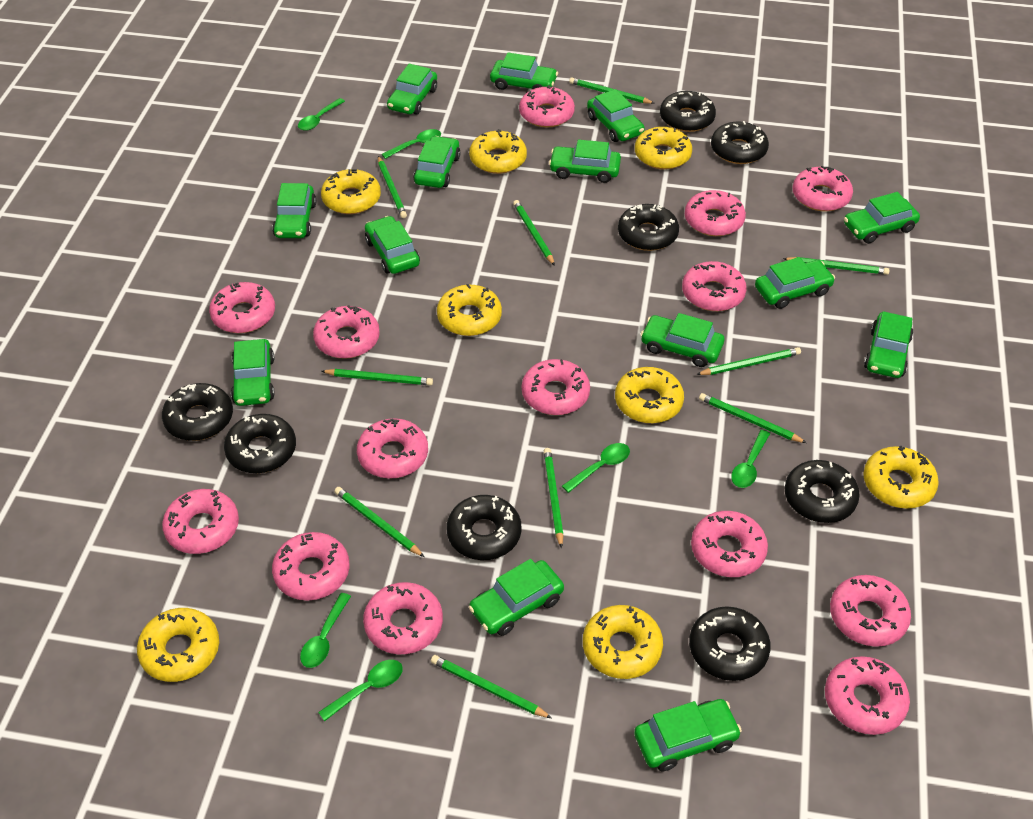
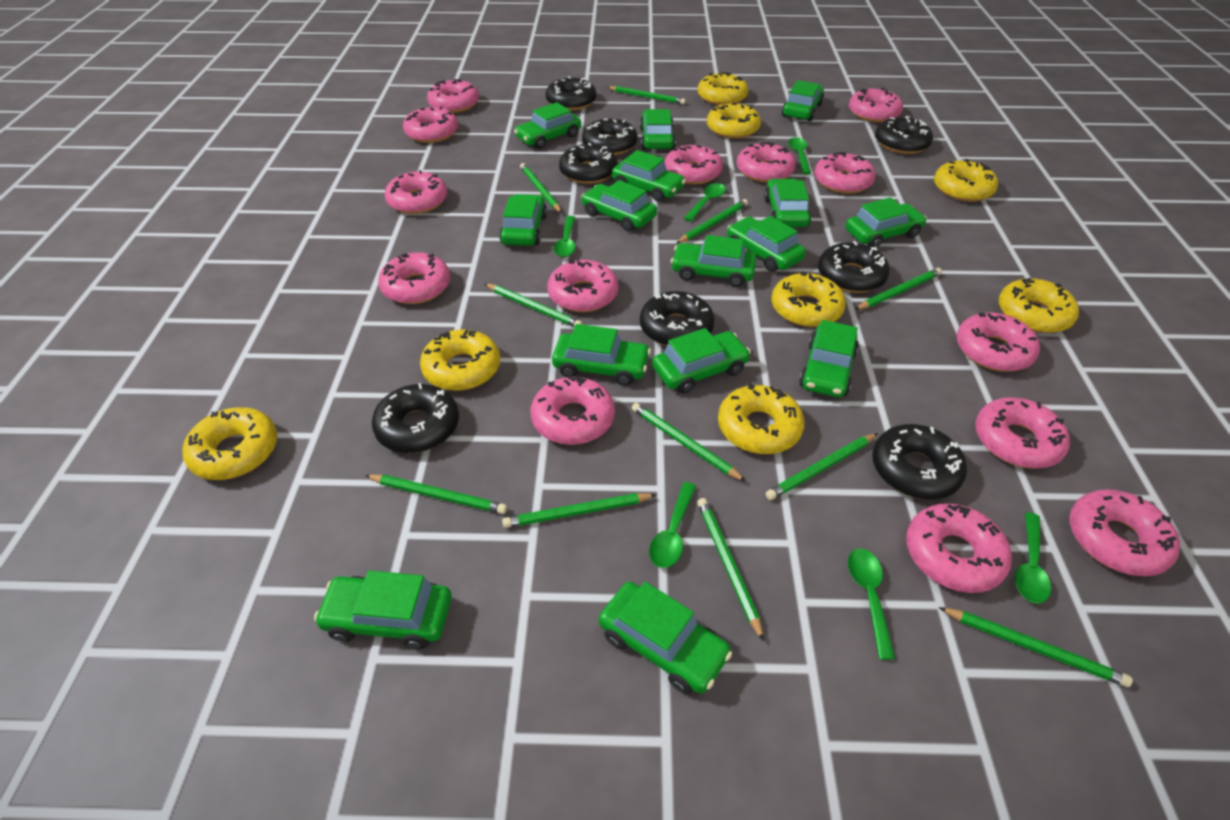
green car: [231,339,275,406] [272,183,316,238] [365,216,420,274] [387,64,437,115] [413,136,461,188] [469,559,564,636] [490,53,558,90] [549,140,621,183] [587,89,645,142] [634,699,742,771] [641,313,724,367] [755,257,835,309] [844,192,920,244] [864,311,914,378] = 14 -> [314,570,452,649] [499,194,547,246] [514,102,581,149] [552,324,651,386] [581,180,657,232] [599,582,732,694] [612,150,686,202] [640,109,676,149] [652,328,751,394] [671,235,757,287] [727,216,806,272] [764,179,811,227] [782,80,824,121] [799,320,859,398] [845,197,927,248] = 15
green pencil: [322,369,433,385] [334,487,424,557] [378,156,407,218] [431,655,552,718] [513,200,555,266] [544,448,564,548] [569,78,654,104] [696,347,801,375] [699,393,807,443] [783,257,890,275] = 10 -> [365,475,507,514] [485,284,583,327] [502,493,656,528] [520,163,562,213] [607,86,686,105] [632,403,746,482] [676,199,748,244] [697,498,764,641] [766,433,878,500] [855,268,942,310] [938,607,1133,687] = 11

